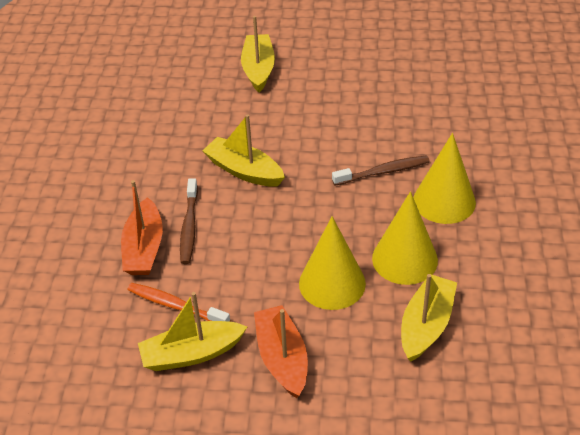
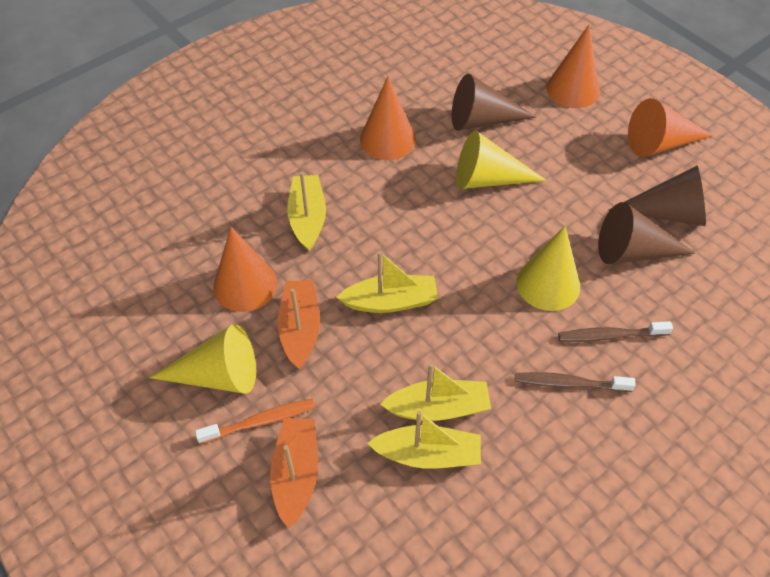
brown cone: none = 0 -> [452,74,536,131] [598,202,695,264] [608,166,706,226] = 3
orange cone: none = 0 -> [213,227,277,312] [360,76,416,160] [546,25,600,108] [628,98,713,157] = 4

